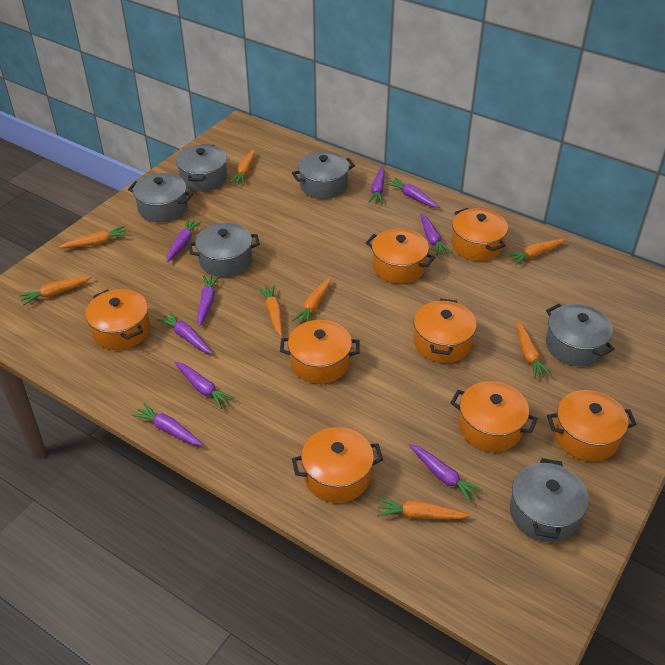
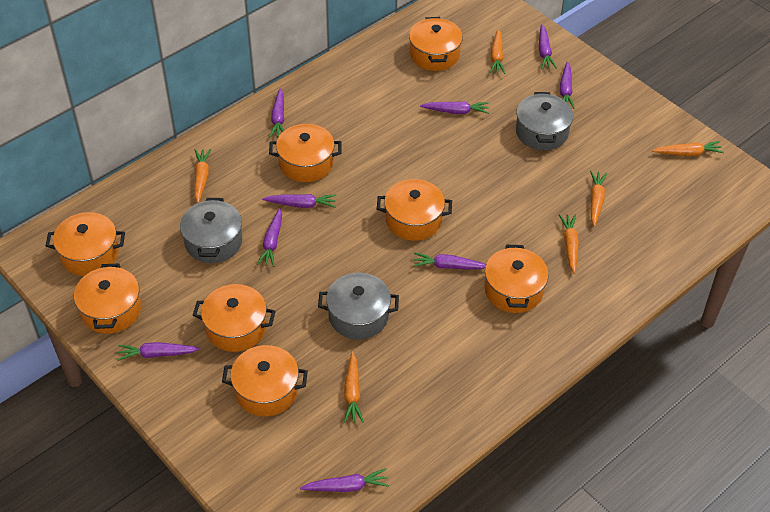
grey pot: [128,173,193,222] [176,144,227,192] [188,223,260,277] [292,151,355,199] [510,458,589,542] [546,304,615,366] = 6 -> [180,198,242,263] [318,273,399,339] [516,92,573,150] = 3
orange carrot: [19,276,92,306] [59,226,129,248] [230,149,255,185] [258,285,282,336] [292,277,331,323] [377,498,470,519] [506,239,566,265] [517,322,552,379] = 8 -> [194,149,211,203] [344,352,364,423] [490,29,505,74] [559,214,579,274] [590,171,607,227] [652,141,724,156] = 6

